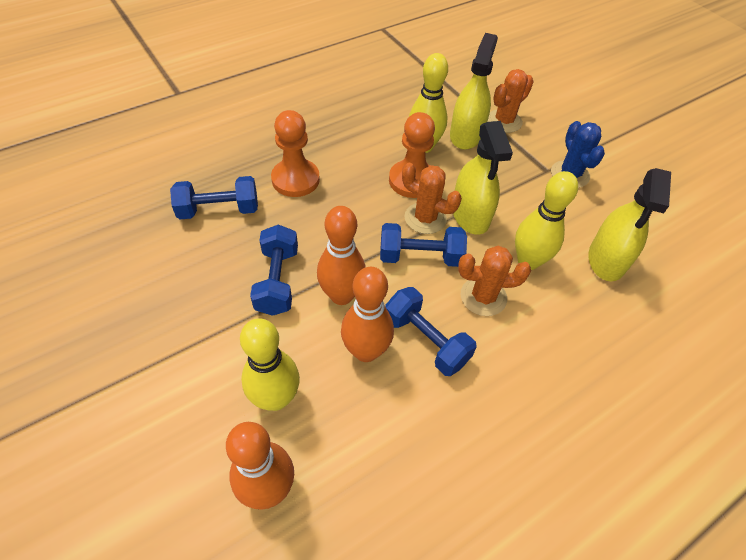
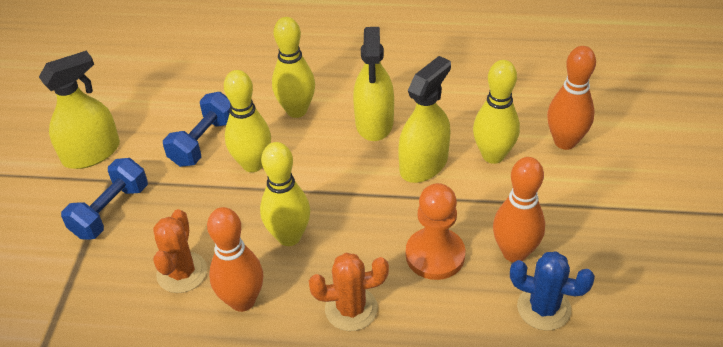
blue dumbbell: [170,176,258,219] [250,224,298,316] [380,223,467,267] [385,287,477,376] = 4 -> [61,158,148,240] [163,92,231,167] = 2
orange cactus: [402,163,462,234] [458,246,531,316] [487,69,534,133] = 3 -> [153,209,207,293] [309,253,389,331] = 2
orange pawn: [271,110,320,197] [389,112,435,198] = 2 -> [406,183,465,280] = 1
yellow bowling pin: [240,318,300,411] [409,53,448,153] [515,171,578,270] = 3 -> [224,70,271,172] [260,142,310,246] [272,17,315,118] [473,60,520,164] = 4

